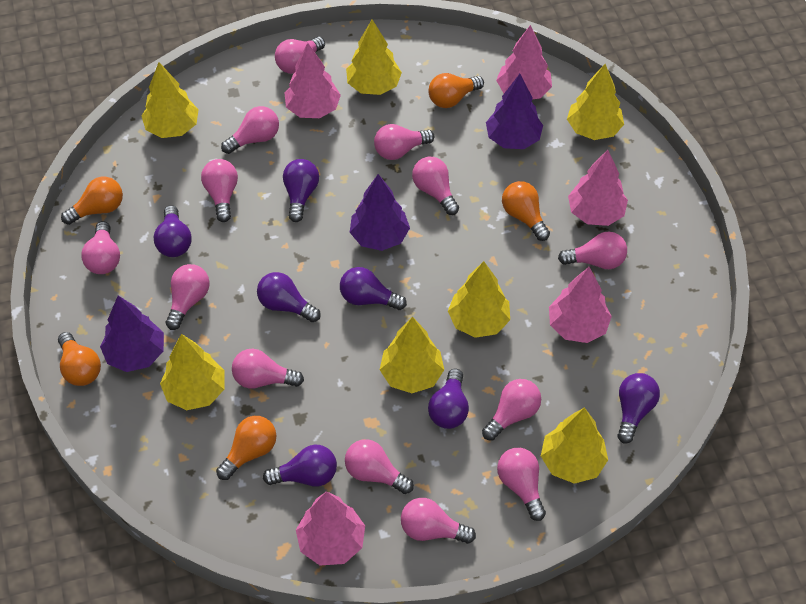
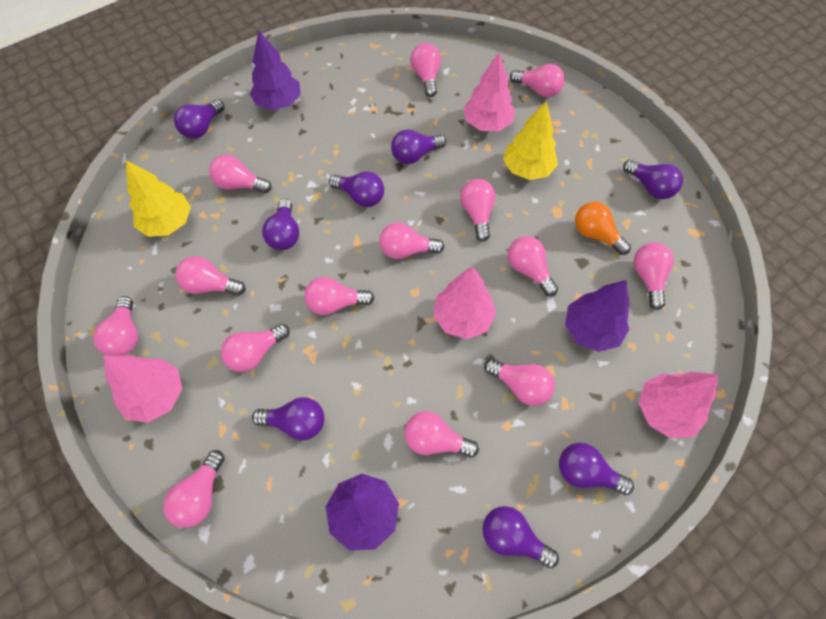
orange light bulb: [58,332,101,386] [61,177,123,225] [216,416,277,480] [428,73,484,108] [502,181,550,241] = 5 -> [575,202,631,255] = 1
pink light bulb: [81,221,120,274] [166,264,210,330] [201,159,238,222] [221,106,279,154] [232,349,304,389] [275,36,325,74] [345,439,414,494] [374,124,434,160] [401,498,476,544] [412,157,459,215] [482,379,541,441] [497,448,546,521] [558,232,627,269] = 13 -> [93,296,138,356] [163,450,225,528] [176,256,246,296] [209,154,272,193] [221,324,290,372] [304,277,374,315] [379,222,444,259] [405,411,479,458] [411,43,441,97] [460,179,496,242] [484,359,555,406] [508,236,558,296] [510,64,565,97] [634,243,674,310] = 14
pink tree: [284,43,341,118] [296,491,365,565] [496,25,552,100] [549,267,612,343] [568,150,628,226] = 5 -> [103,355,182,423] [433,266,496,339] [463,53,515,131] [639,372,718,439] = 4
purple light bulb: [154,205,191,257] [257,272,321,322] [263,444,337,487] [283,159,319,222] [340,267,407,310] [428,369,469,429] [617,373,660,443] = 7 -> [174,100,224,139] [252,397,324,440] [262,199,299,250] [329,172,384,207] [391,129,446,164] [482,506,559,568] [559,443,634,495] [623,160,683,199] = 8
yellow tree: [141,62,199,138] [160,334,224,410] [346,19,402,95] [380,317,444,393] [448,261,510,338] [541,407,608,484] [567,64,624,140] = 7 -> [126,160,191,237] [503,101,558,180] = 2

